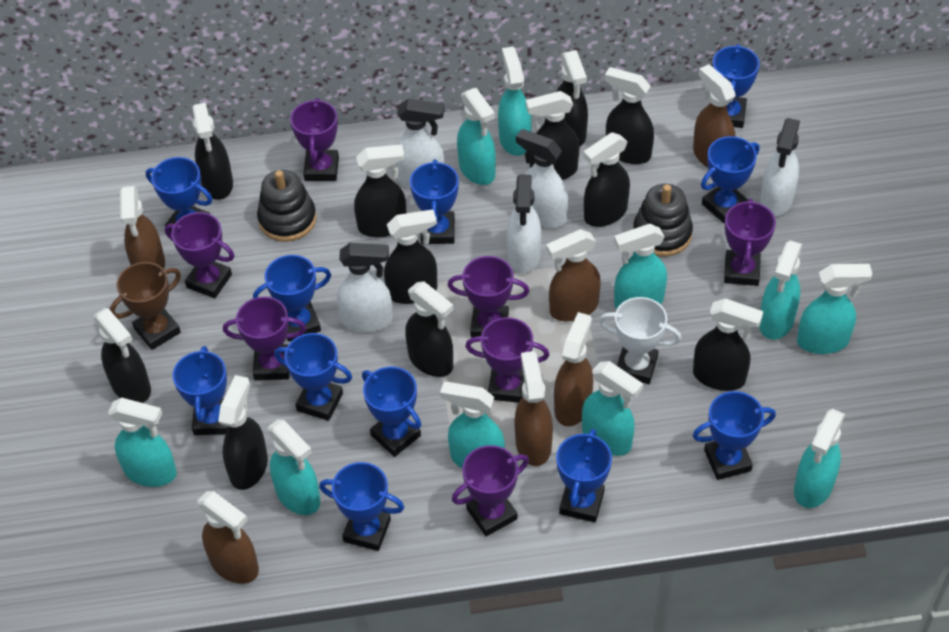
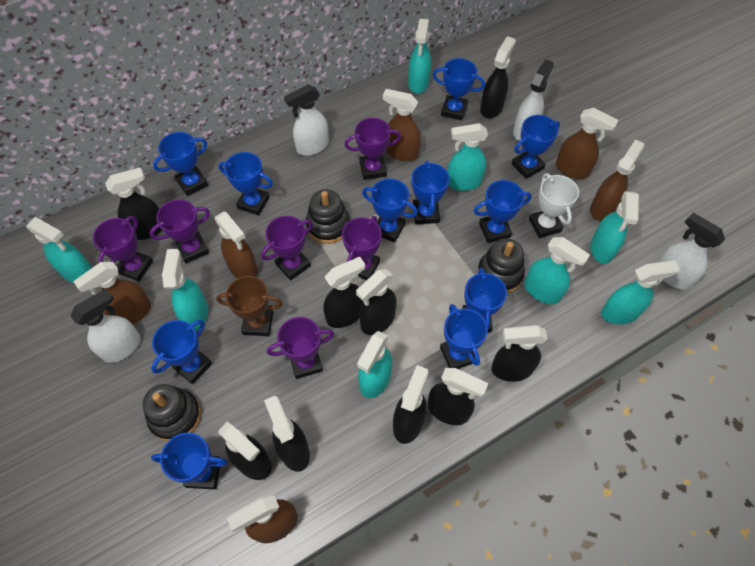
black spray bottle: [94,308,151,403] [193,103,233,200] [218,375,268,490] [354,144,406,238] [384,209,437,304] [405,281,454,377] [526,91,579,180] [556,50,588,147] [583,132,630,227] [604,67,654,164] [693,298,763,391] = 11 -> [105,167,162,240] [218,422,272,480] [264,396,310,472] [323,257,365,328] [356,269,396,335] [393,365,429,444] [428,368,488,425] [480,36,516,118] [491,325,548,382] = 9
black stacking toy: [257,170,316,242] [633,184,693,256] = 2 -> [142,384,201,441] [306,189,350,244] [477,238,525,293] = 3
purple trophy: [165,212,235,298] [223,297,306,380] [290,98,339,181] [447,256,529,338] [452,445,529,536] [465,317,550,403] [724,199,776,286] = 7 -> [93,216,153,282] [150,199,210,264] [261,216,313,280] [267,317,334,379] [342,216,382,280] [344,118,401,180] = 6
turquoise spray bottle: [108,397,177,487] [268,419,321,515] [440,382,505,468] [457,88,496,185] [498,47,532,156] [582,361,643,456] [614,224,667,309] [759,240,802,340] [794,409,845,508] [797,264,872,354] = 10 -> [26,217,92,283] [162,249,208,331] [357,331,392,398] [408,19,431,94] [447,123,488,191] [524,237,590,304] [590,191,639,264] [601,261,680,324] = 8
white spray bottle: [337,243,393,332] [395,98,444,188] [507,175,541,273] [516,129,568,228] [760,118,800,216] = 5 -> [70,288,141,363] [284,85,329,156] [513,59,554,141] [657,213,725,290] = 4

